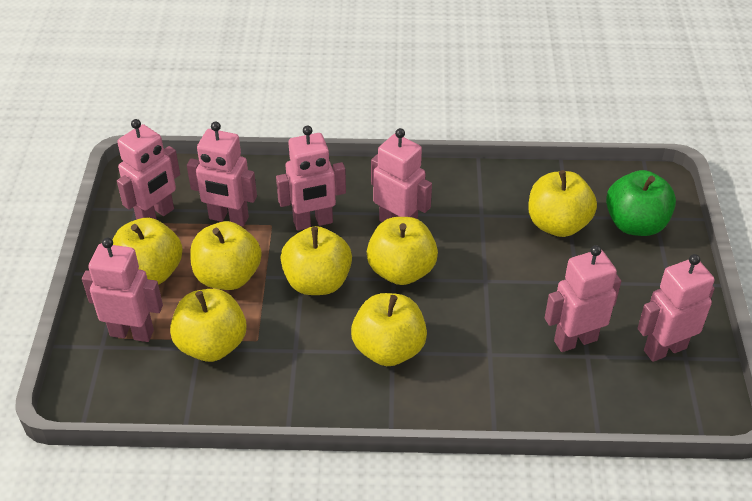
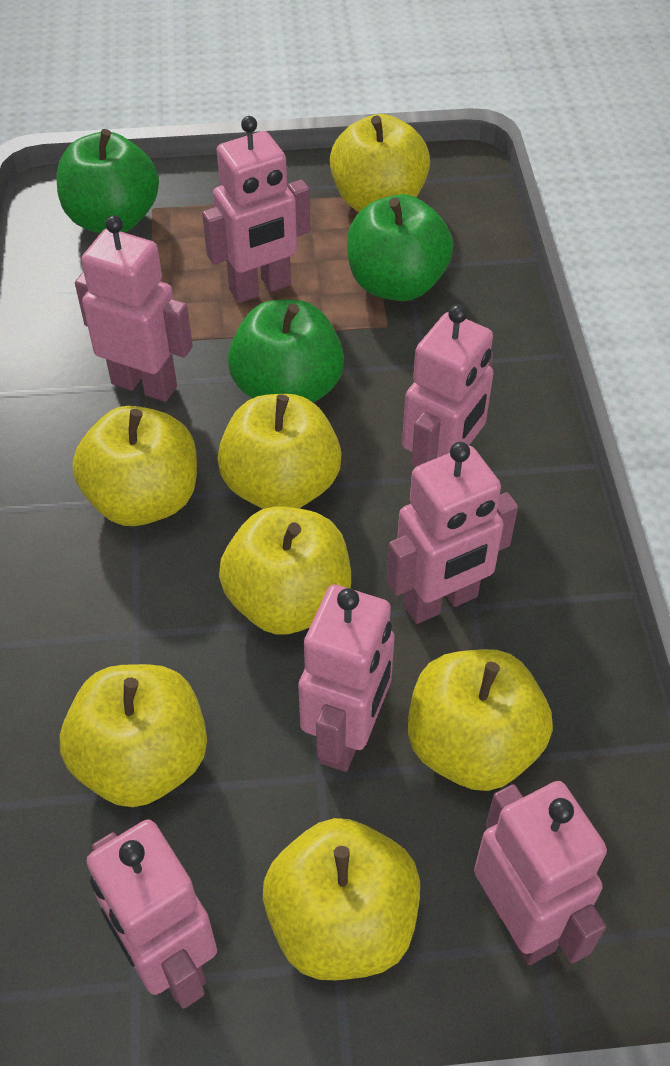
green apple: [606,170,676,236] = 1 -> [57,129,159,233] [228,300,344,403] [347,194,453,301] = 3

